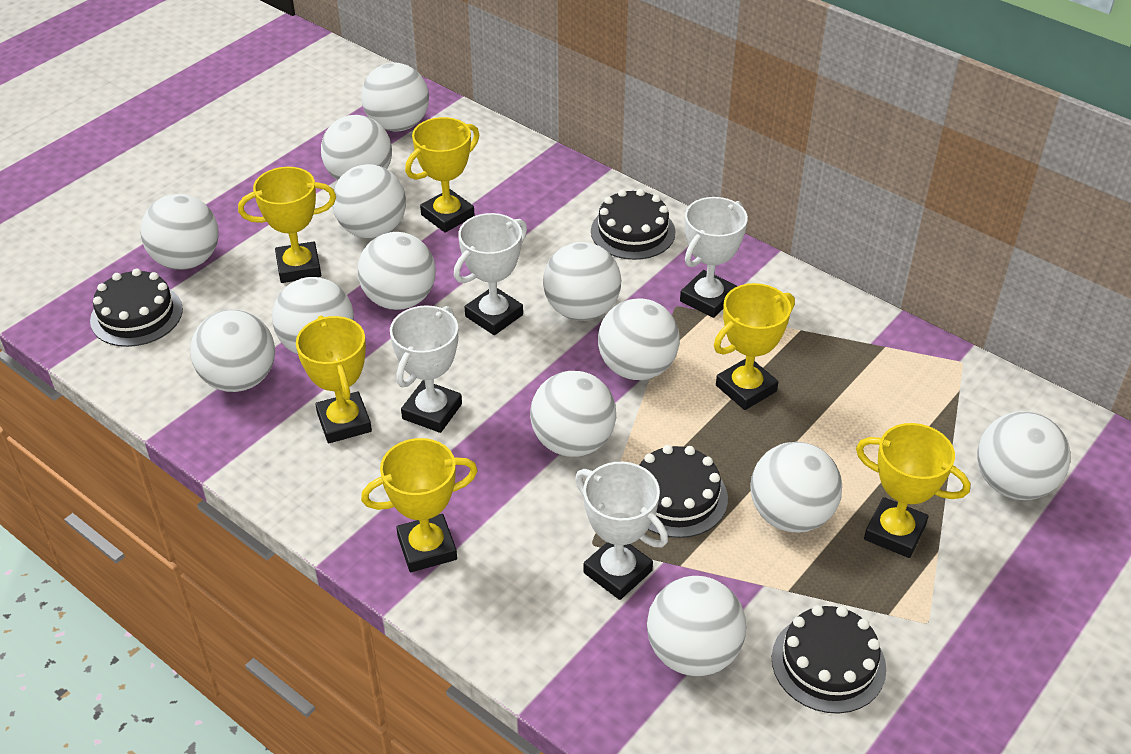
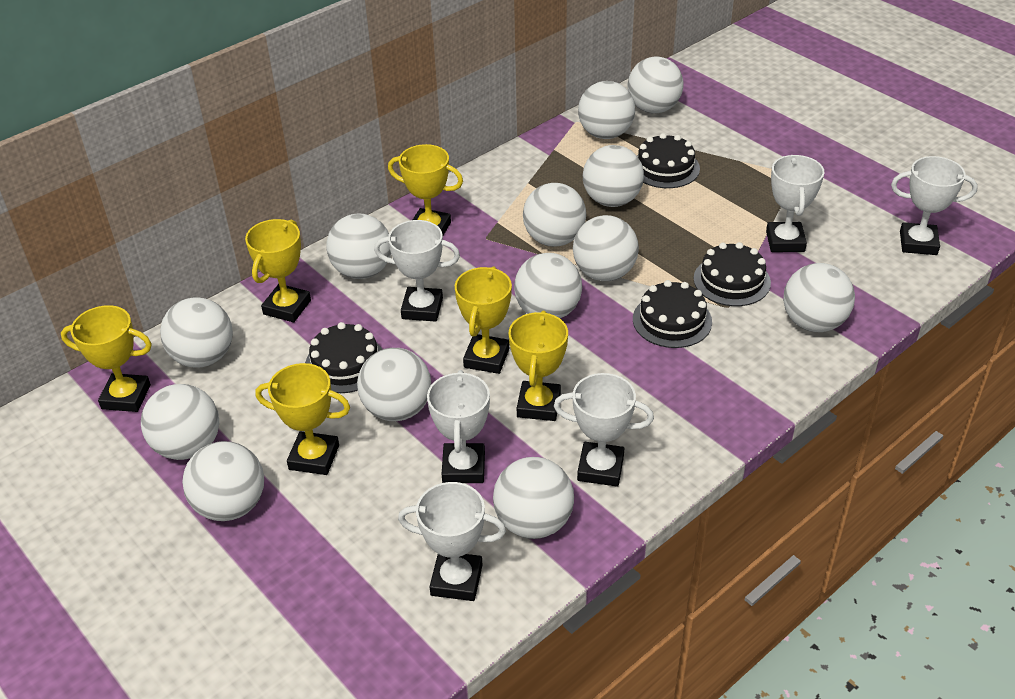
white trophy: [390,305,462,433] [454,213,527,335] [575,462,668,600] [680,197,748,318] = 4 -> [374,220,460,322] [398,482,506,601] [427,370,490,483] [554,373,654,487] [766,155,825,252] [891,156,978,255] = 6

